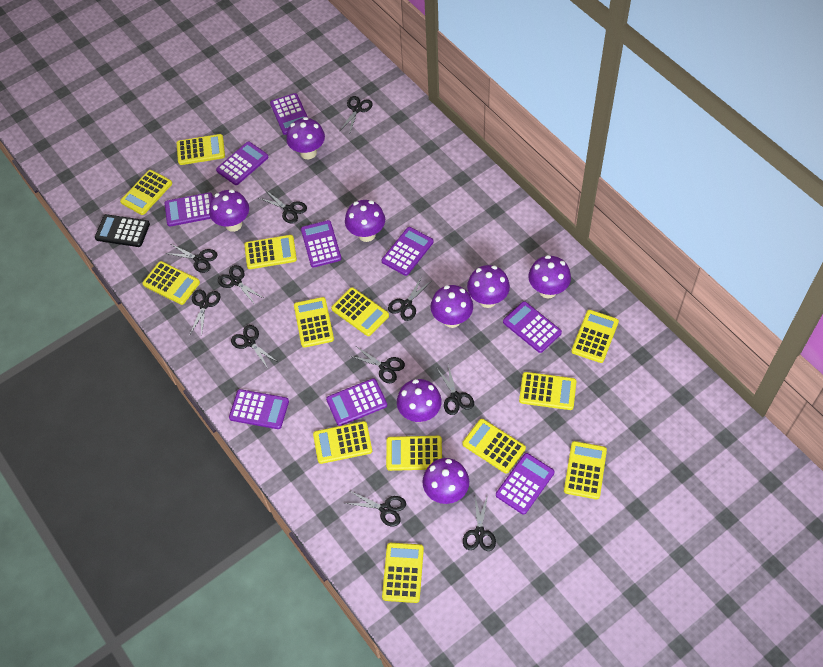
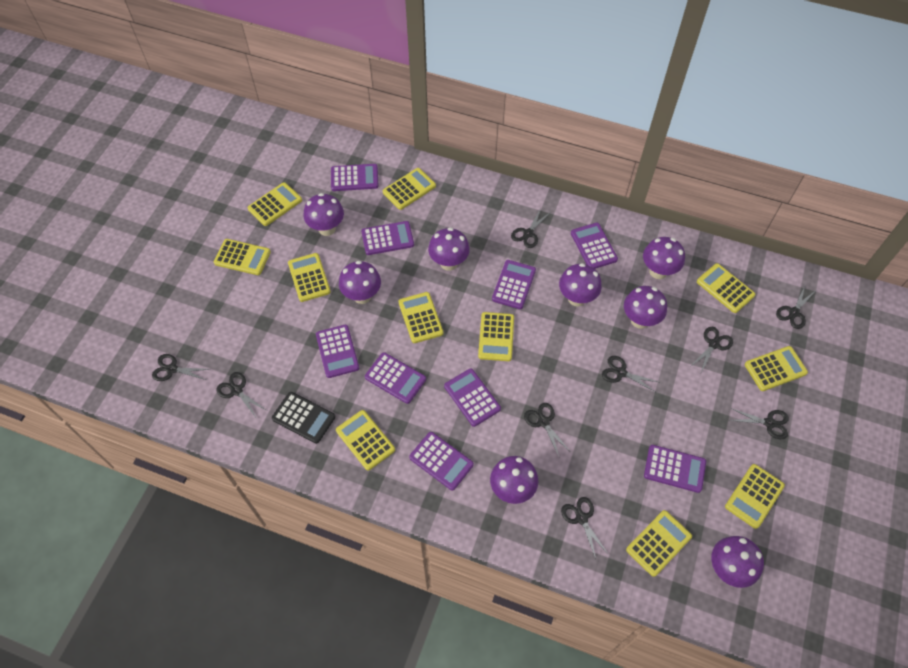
black scissors: [165,244,217,273] [190,290,220,335] [218,265,265,306] [231,325,278,367] [259,191,307,224] [340,96,373,135] [345,491,406,526] [350,346,405,383] [388,276,431,321] [436,364,474,415] [463,493,496,551] = 11 -> [152,354,209,381] [216,372,266,419] [511,208,551,248] [524,403,570,456] [561,497,609,559] [602,356,658,393] [690,327,733,373] [729,408,789,439] [776,286,815,329] = 9
yellow calculator: [120,170,172,215] [142,261,200,305] [177,134,225,165] [244,235,297,269] [294,297,334,348] [313,421,372,464] [331,287,389,336] [382,543,424,603] [386,436,442,471] [462,419,526,474] [519,372,577,410] [564,441,607,499] [571,310,619,363] = 13 -> [214,239,271,275] [247,182,302,226] [288,253,331,302] [336,410,395,471] [383,168,436,210] [399,292,443,343] [478,312,514,361] [626,510,692,577] [697,263,755,313] [725,464,785,529] [745,346,808,391] = 11

